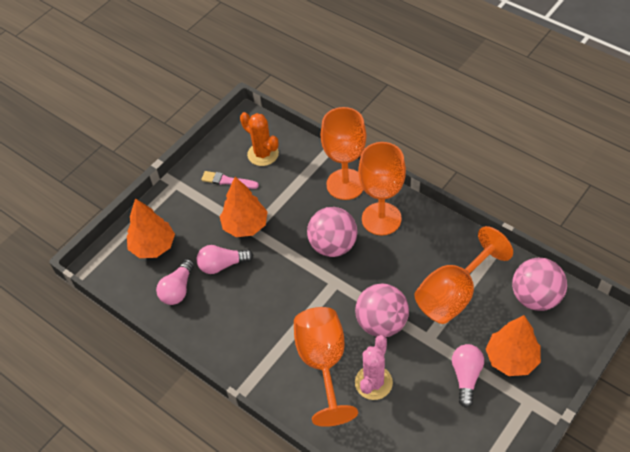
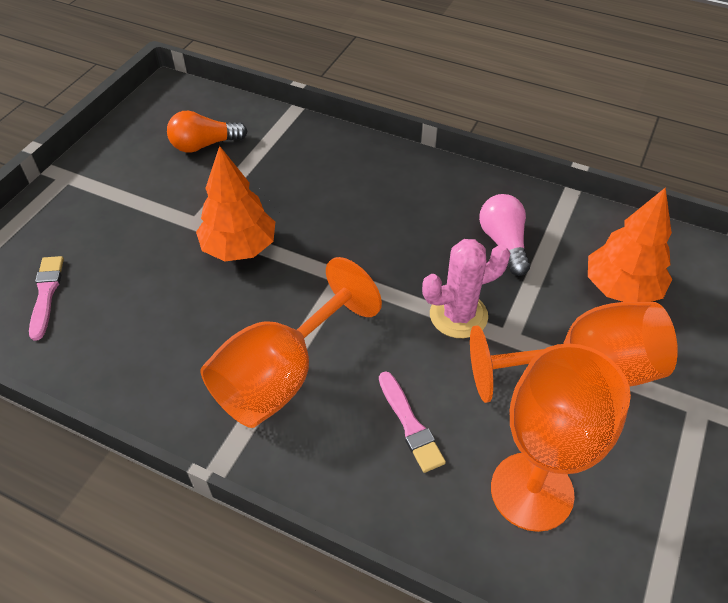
orange cactus: [240,112,279,166] = 1 -> none = 0
orange goblet: [294,307,358,427] [321,107,366,200] [358,142,406,235] [414,226,513,324] = 4 -> [201,257,382,428] [470,302,678,403] [491,343,631,532] = 3
orange light bulb: none = 0 -> [167,111,248,153] = 1
orange tree: [127,198,175,258] [220,177,268,237] [486,315,541,376] = 3 -> [196,146,275,261] [588,187,672,302] = 2
pink ball: [307,207,357,257] [355,283,409,337] [512,258,567,311] = 3 -> none = 0
pink brush: [201,171,259,189] = 1 -> [29,256,64,341] [379,371,446,473] = 2
pink light bulb: [156,259,194,305] [197,245,253,274] [452,344,484,408] = 3 -> [479,194,530,276] = 1

